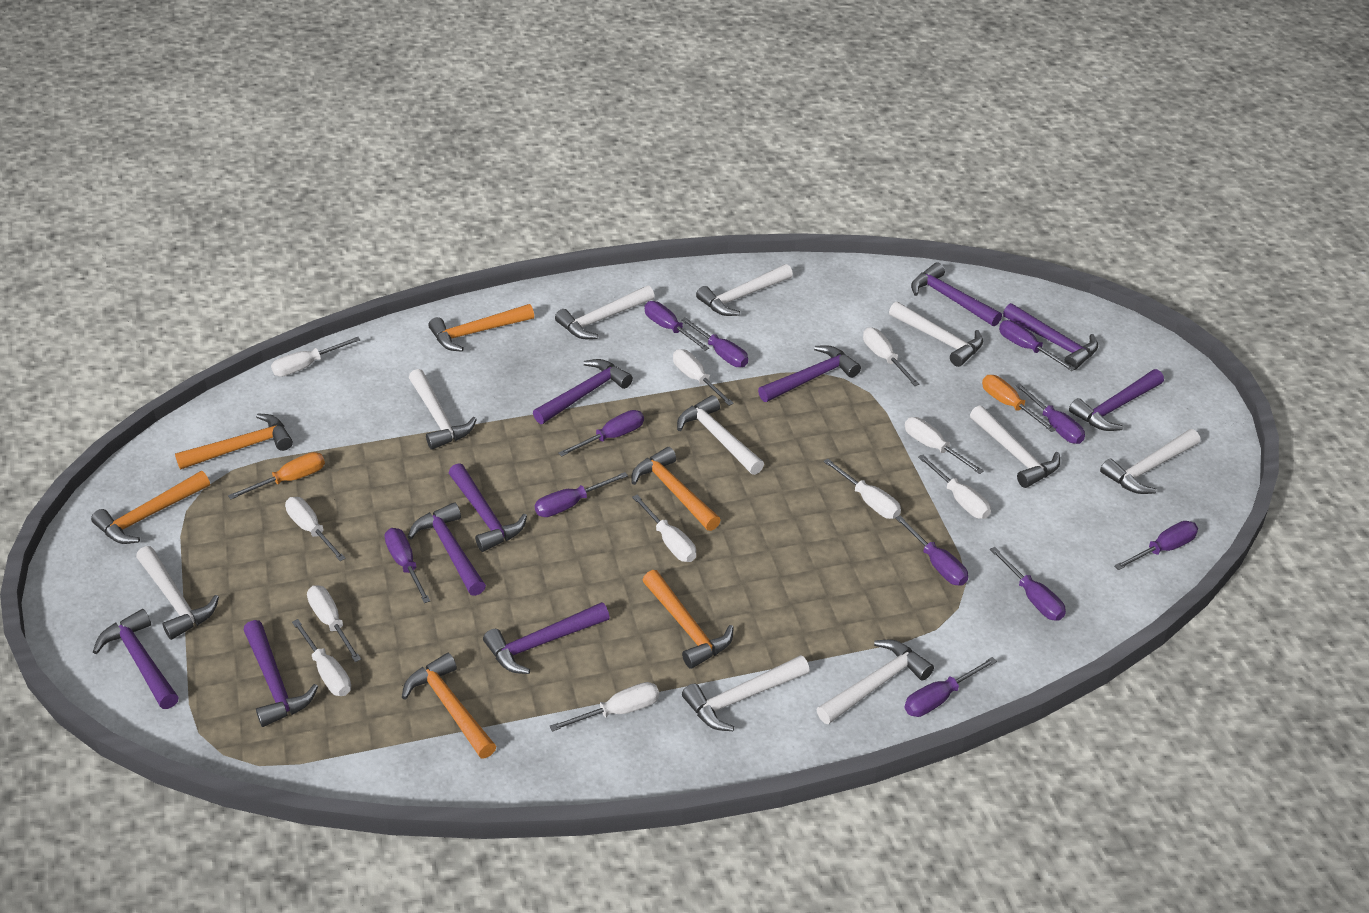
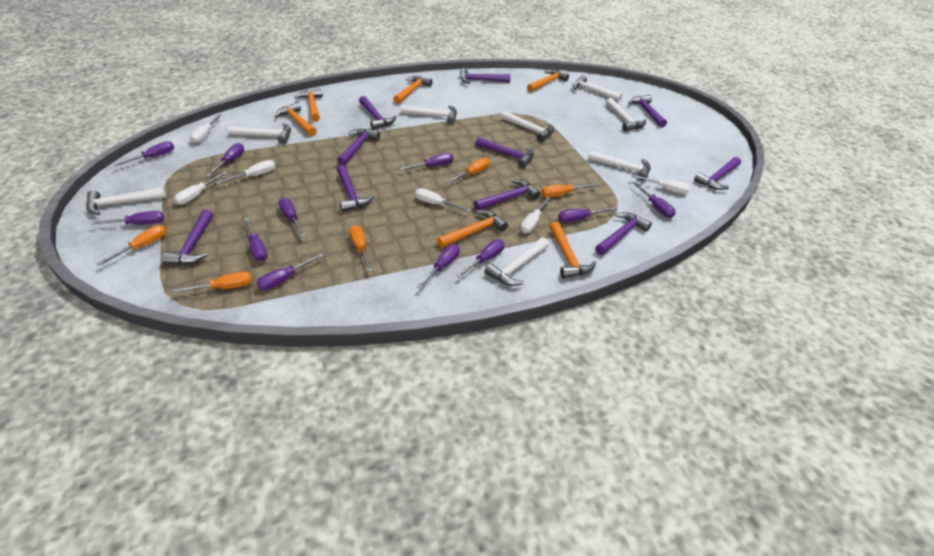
orange screwdriver: [228,452,325,500] [982,375,1056,432] = 2 -> [97,225,166,266] [172,271,252,293] [350,225,372,272] [446,158,490,184] [542,183,598,197] = 5
white hammer: [136,546,219,640] [409,369,477,450] [555,285,655,339] [677,395,764,475] [682,655,810,731] [696,264,793,316] [816,640,934,724] [889,302,983,367] [970,405,1060,488] [1100,429,1200,494] = 10 -> [86,187,166,215] [228,123,291,144] [401,105,457,124] [484,237,549,286] [501,111,554,142] [572,76,622,101] [588,151,650,181] [606,98,646,131] = 8
white screwdriver: [271,337,360,377] [285,497,346,561] [292,619,351,696] [307,585,361,662] [550,682,659,732] [632,495,696,562] [673,349,734,406] [823,459,901,519] [863,327,920,386] [905,417,984,474] [918,454,991,519] = 11 -> [174,171,228,205] [190,114,223,143] [216,160,275,185] [415,188,471,212] [521,197,550,233] [631,175,690,194] = 6

